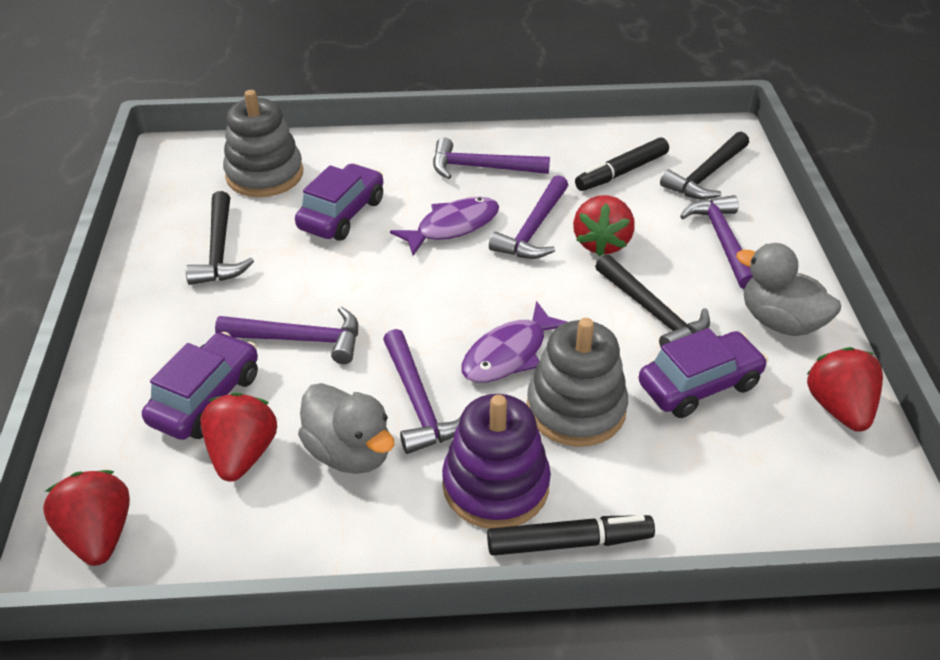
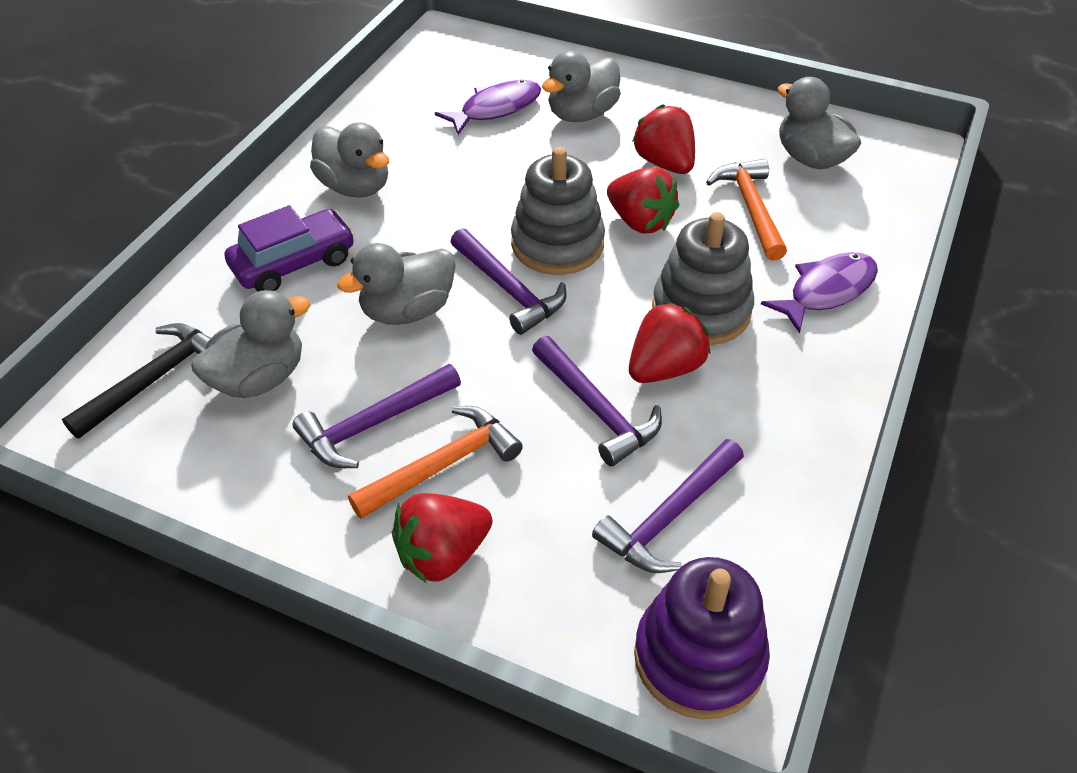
black hammer: [186,191,254,285] [595,254,710,347] [660,132,749,200] = 3 -> [62,323,211,439] = 1
black marker: [487,515,655,556] [575,138,669,191] = 2 -> none = 0
grey duck: [298,383,394,474] [736,243,841,336] = 2 -> [191,290,311,398] [310,122,389,198] [337,243,456,325] [542,51,621,122] [778,77,861,169] = 5
orange hammer: none = 0 -> [348,406,523,519] [706,159,787,261] = 2
purple car: [142,332,258,440] [295,163,383,241] [639,328,768,418] = 3 -> [225,205,355,292] = 1
purple hammer: [215,307,358,364] [383,329,461,454] [433,137,550,179] [489,175,568,259] [680,195,753,289] = 5 -> [293,364,461,468] [451,228,566,335] [532,336,662,466] [592,439,744,573] = 4

